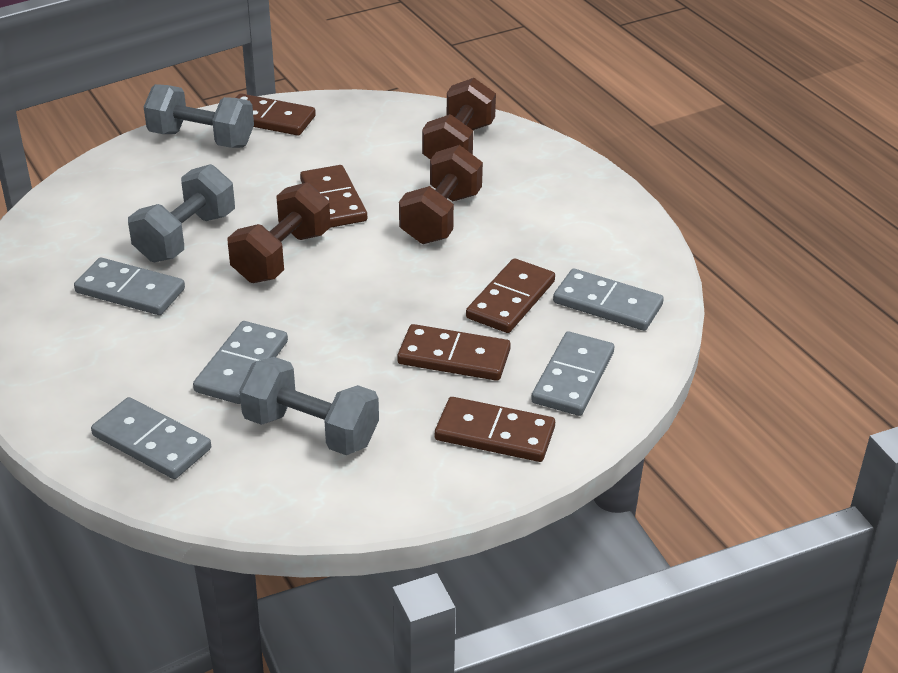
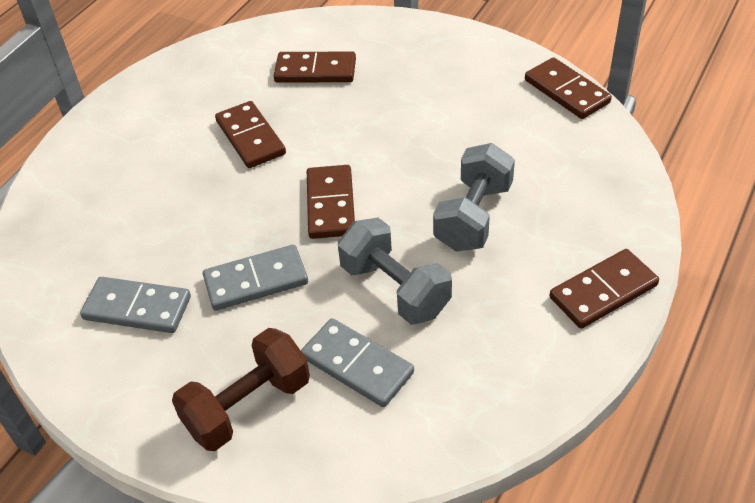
brown dumbbell: [227,182,331,283] [399,145,483,244] [422,78,496,159] = 3 -> [172,328,310,451] = 1
grey domino: [74,258,185,315] [91,397,211,479] [193,321,288,404] [531,331,614,416] [553,269,664,331] = 5 -> [80,277,191,333] [203,245,308,311] [301,318,414,407] = 3
grey dumbbell: [128,164,235,262] [144,84,254,148] [239,357,379,455] = 3 -> [338,218,452,325] [433,143,515,252] = 2

